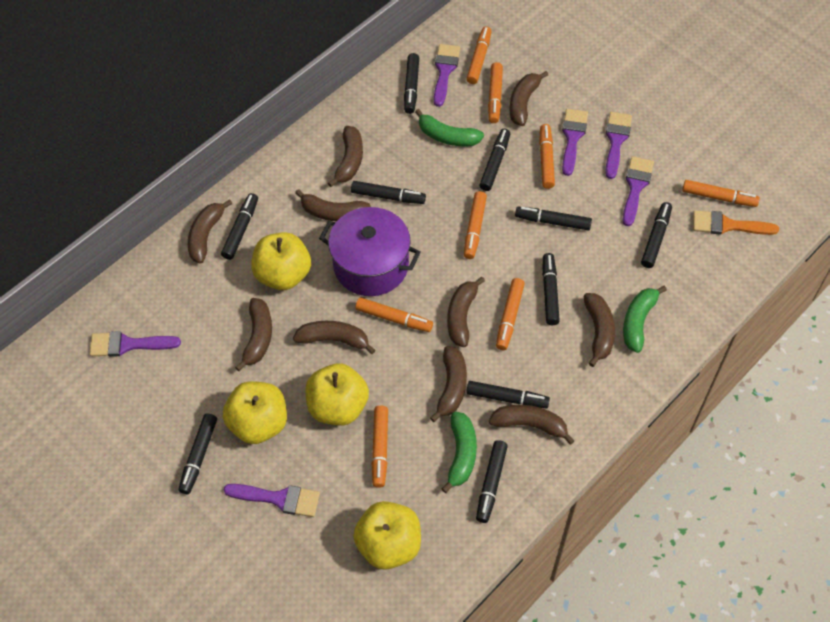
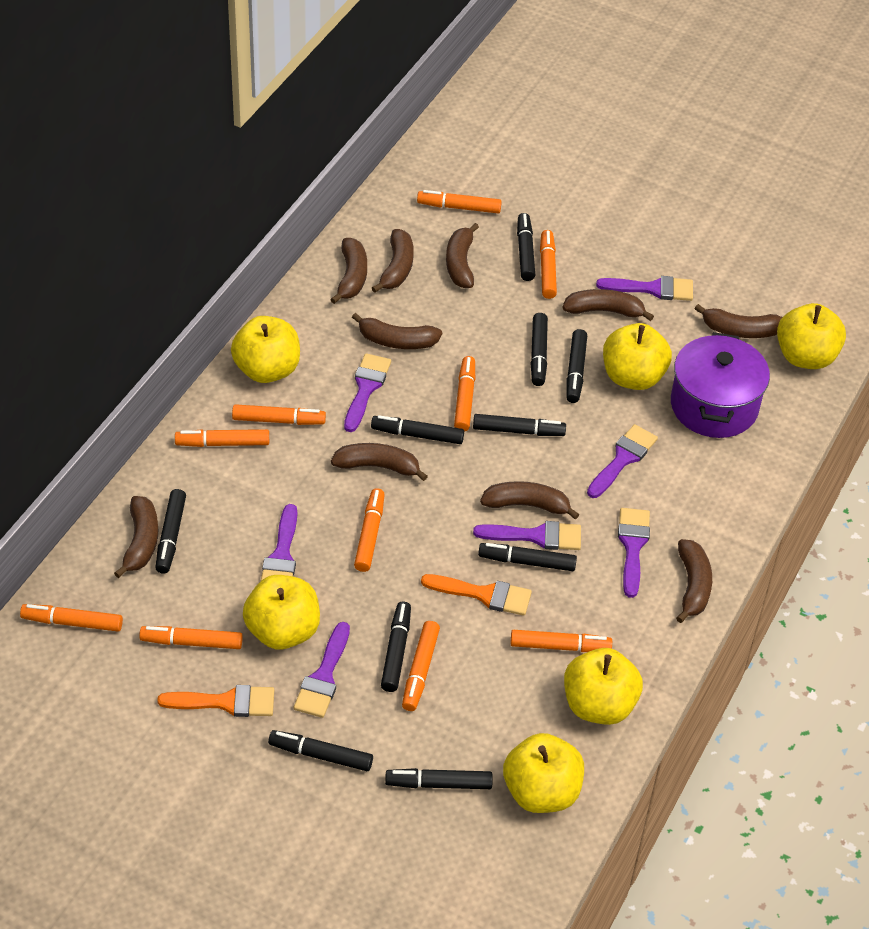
green banana: [415,109,484,146] [442,411,477,493] [623,286,667,353] = 3 -> none = 0
orange brush: [693,210,779,235] = 1 -> [157,685,274,717] [421,574,532,616] = 2
orange marker: [355,298,433,332] [371,406,388,488] [464,191,487,259] [466,26,492,84] [488,62,503,123] [496,278,525,350] [539,124,555,189] [682,180,760,207] = 8 -> [20,604,123,632] [139,626,243,649] [175,429,269,447] [232,404,326,425] [354,488,385,572] [402,621,440,711] [417,190,502,214] [454,356,475,432] [511,630,612,652] [540,230,557,299] = 10
purple brush: [90,331,181,357] [224,484,320,517] [434,44,460,107] [562,109,588,176] [605,112,632,179] [623,156,654,226] = 6 -> [261,504,297,580] [294,622,350,718] [344,353,391,432] [473,521,581,550] [587,424,658,498] [596,276,693,301] [618,508,650,598] = 7
yellow apple: [223,381,287,444] [251,232,311,290] [305,363,369,426] [353,501,421,570] = 4 -> [231,316,300,383] [243,575,320,650] [503,733,584,813] [564,648,643,725] [603,323,672,390] [777,303,846,369] = 6

